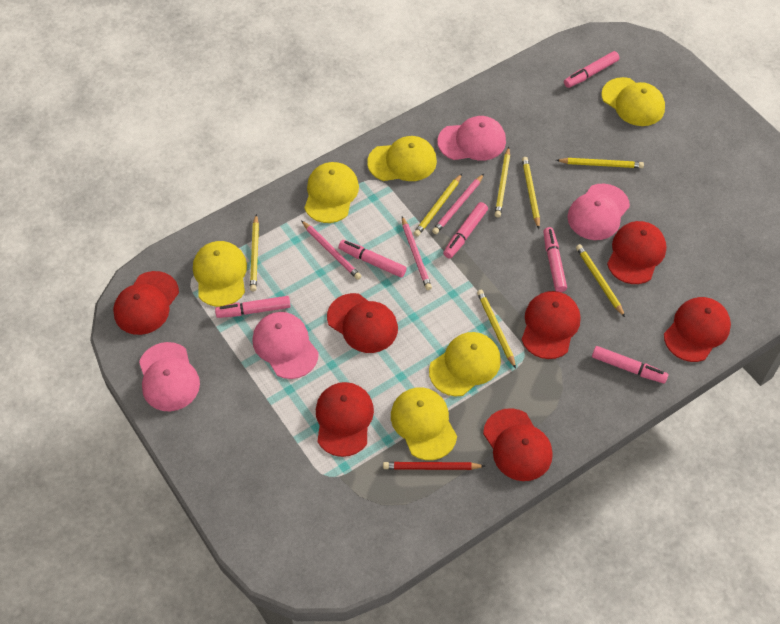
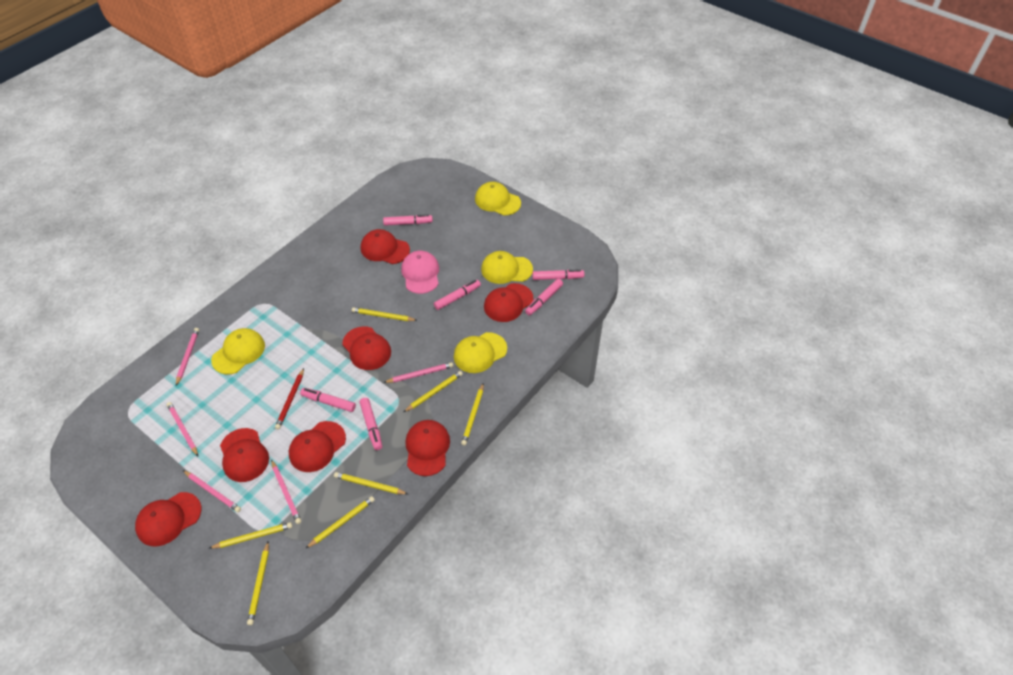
pink cap: [139,342,200,411] [252,312,319,379] [437,116,506,161] [567,184,630,240] = 4 -> [401,251,439,294] = 1
pink pencil: [301,220,361,280] [402,216,432,290] [432,174,484,234] = 3 -> [167,402,198,456] [176,328,199,386] [183,470,241,512] [271,460,301,524] [383,362,453,383] = 5
yellow cap: [193,241,247,307] [304,162,359,223] [367,136,437,181] [391,387,457,460] [429,332,501,396] [602,77,665,126] = 6 -> [211,328,265,374] [454,332,507,373] [475,182,521,216] [481,251,533,284] = 4

